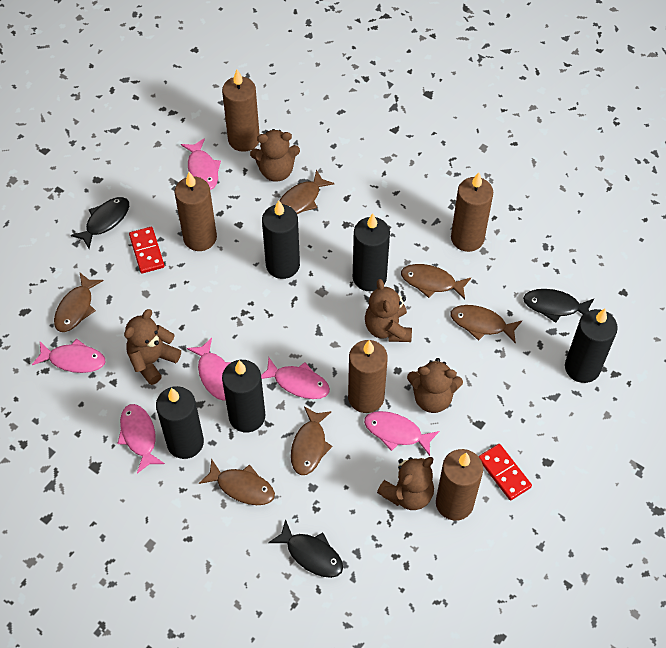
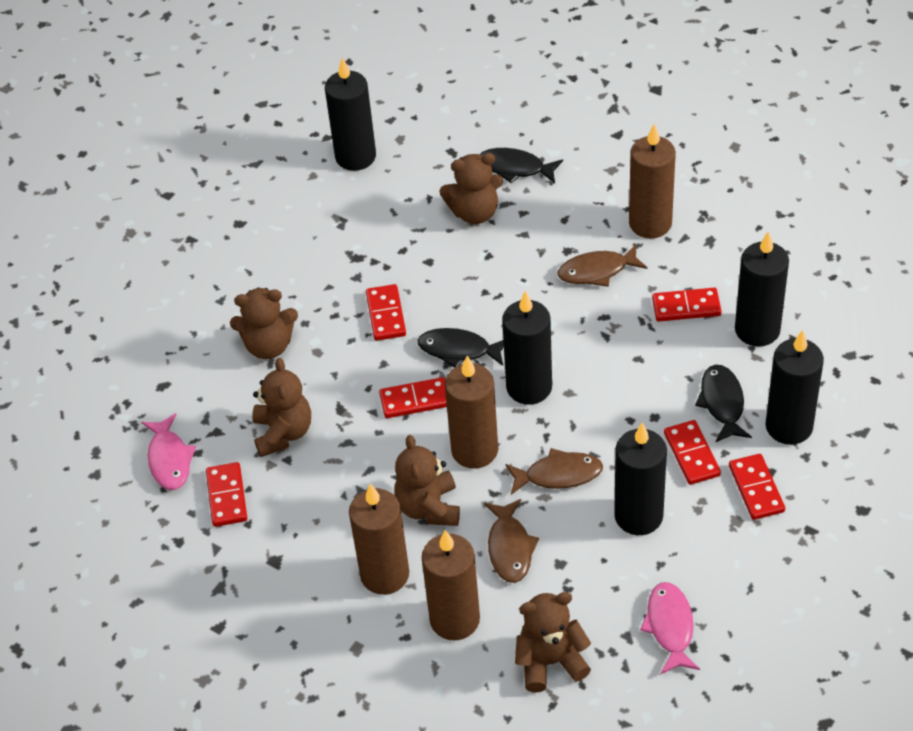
brown candle: [174,172,217,251] [222,70,260,152] [348,340,388,413] [436,449,483,521] [451,172,493,252] = 5 -> [349,484,409,595] [422,530,480,640] [445,356,498,468] [629,124,676,239] = 4
brown fish: [54,273,104,332] [199,458,275,505] [279,170,335,214] [291,406,332,475] [401,264,471,300] [450,305,522,343] = 6 -> [484,499,539,583] [505,448,603,495] [558,244,647,287] = 3
pink fish: [32,339,105,373] [117,404,165,473] [181,138,221,190] [187,338,231,401] [261,357,330,399] [364,411,439,456] = 6 -> [141,413,196,490] [640,582,700,674] = 2
red domino: [129,227,164,274] [478,444,532,500] = 2 -> [206,462,247,527] [366,284,406,341] [379,377,447,418] [652,288,721,322] [664,420,721,485] [729,454,785,520] = 6

